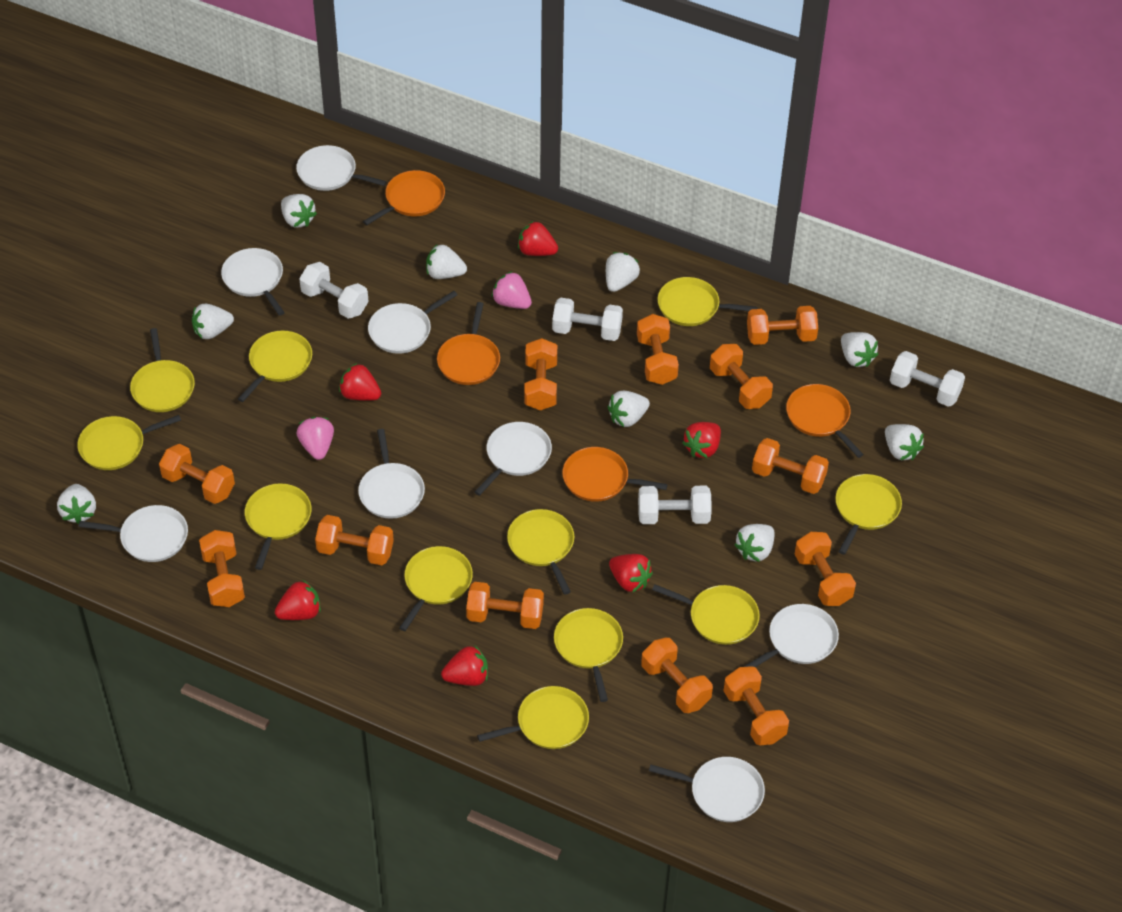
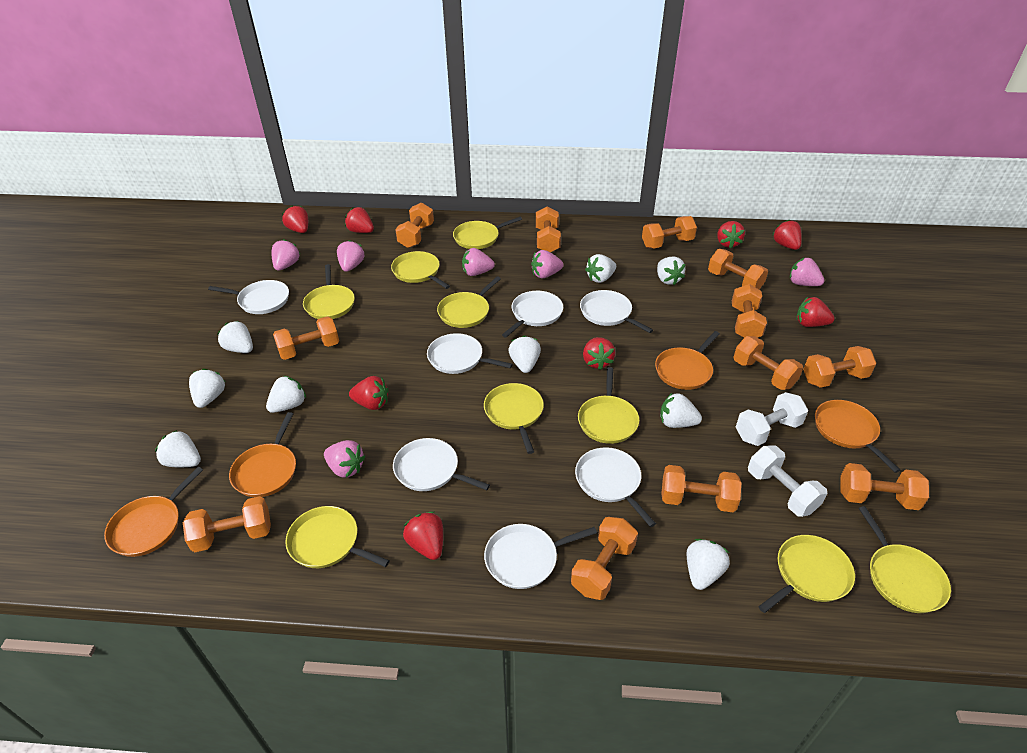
pink strawberry: [296,417,334,460] [492,271,532,309] = 2 -> [271,239,300,271] [324,440,366,477] [337,240,364,272] [462,248,495,276] [531,250,563,278] [790,258,825,286] = 6
red strawberry: [275,580,321,620] [339,363,381,401] [441,645,488,686] [518,221,558,256] [609,554,653,593] [683,422,721,458] = 6 -> [282,205,308,233] [345,207,374,233] [349,376,389,410] [403,511,443,560] [583,337,615,370] [717,221,745,249] [773,220,802,250] [796,297,835,327] = 8
white dumbbell: [299,262,369,319] [552,298,623,341] [638,486,712,524] [890,351,965,407] = 4 -> [736,392,808,446] [748,445,828,517] = 2
white pan: [79,505,188,562] [221,248,285,316] [296,145,387,191] [358,429,425,519] [368,291,458,354] [475,422,552,496] [649,757,765,822] [743,604,839,667] = 8 -> [208,280,289,314] [393,438,490,491] [427,333,513,374] [484,524,597,589] [502,291,563,338] [575,447,656,527] [580,290,653,333] = 7
yellow pan: [77,415,181,470] [130,328,195,412] [238,331,312,402] [245,483,312,570] [399,546,473,631] [477,686,589,749] [507,509,574,595] [554,608,623,702] [652,584,760,645] [658,277,758,326] [835,474,902,555] = 11 -> [285,506,390,568] [303,264,355,319] [391,251,450,289] [437,276,501,328] [453,217,522,249] [484,383,544,454] [578,367,639,444] [758,535,855,613] [858,506,951,613] = 9

